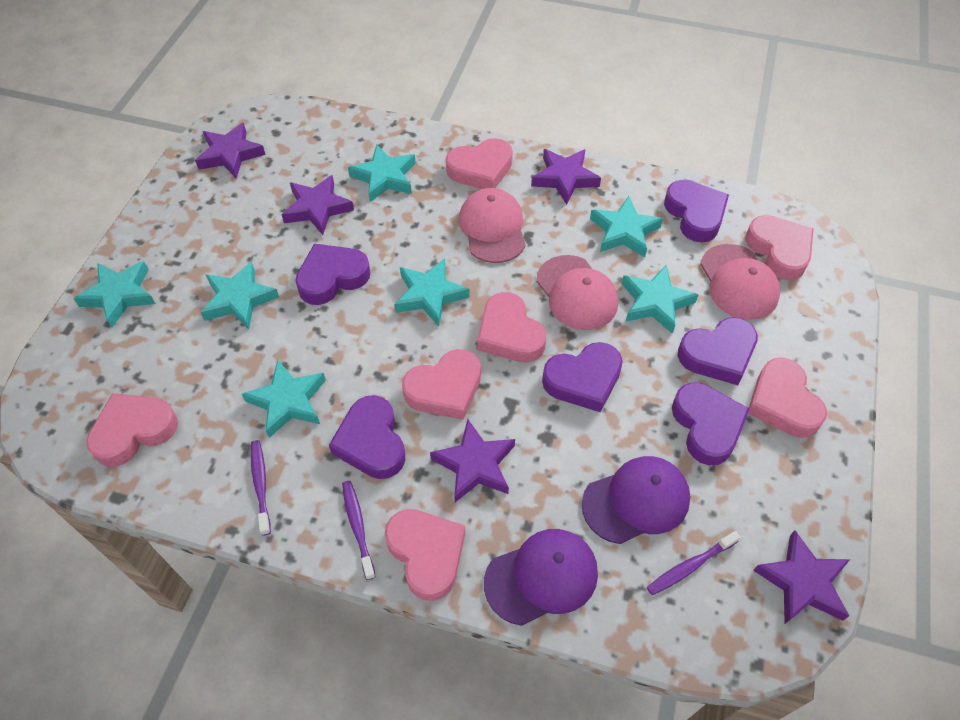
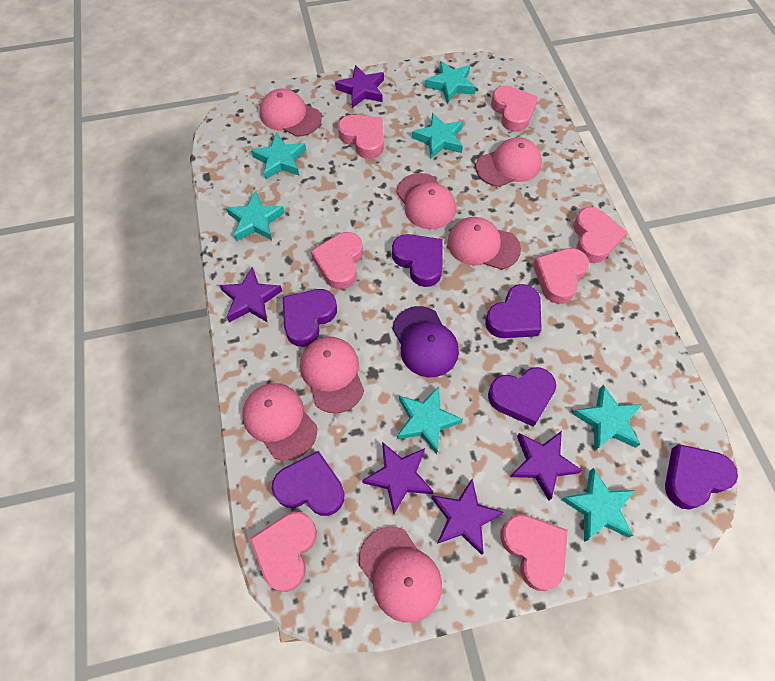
pink cap: [459,188,526,263] [536,255,618,330] [700,244,780,320] = 3 -> [242,383,317,461] [260,88,322,137] [300,337,364,413] [359,526,442,623] [396,173,456,229] [447,217,521,270] [476,137,542,187] = 7
purple cap: [484,529,598,626] [582,456,690,544] = 2 -> [392,306,459,377] = 1
purple toothbrush: [251,440,271,535] [342,481,376,580] [647,531,740,595] = 3 -> none = 0

